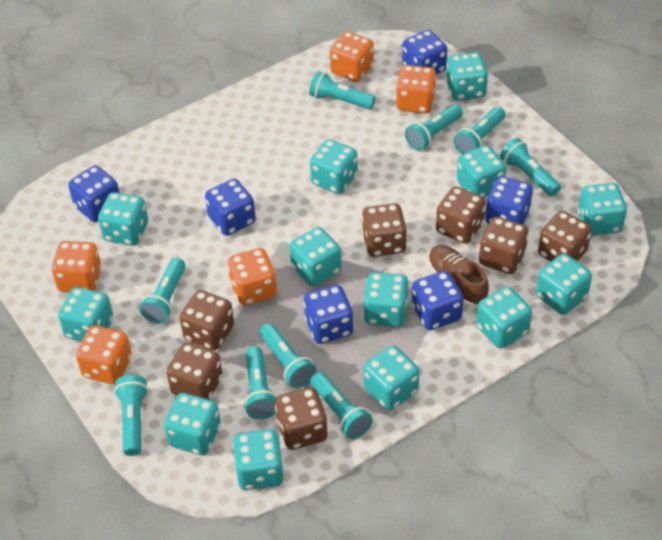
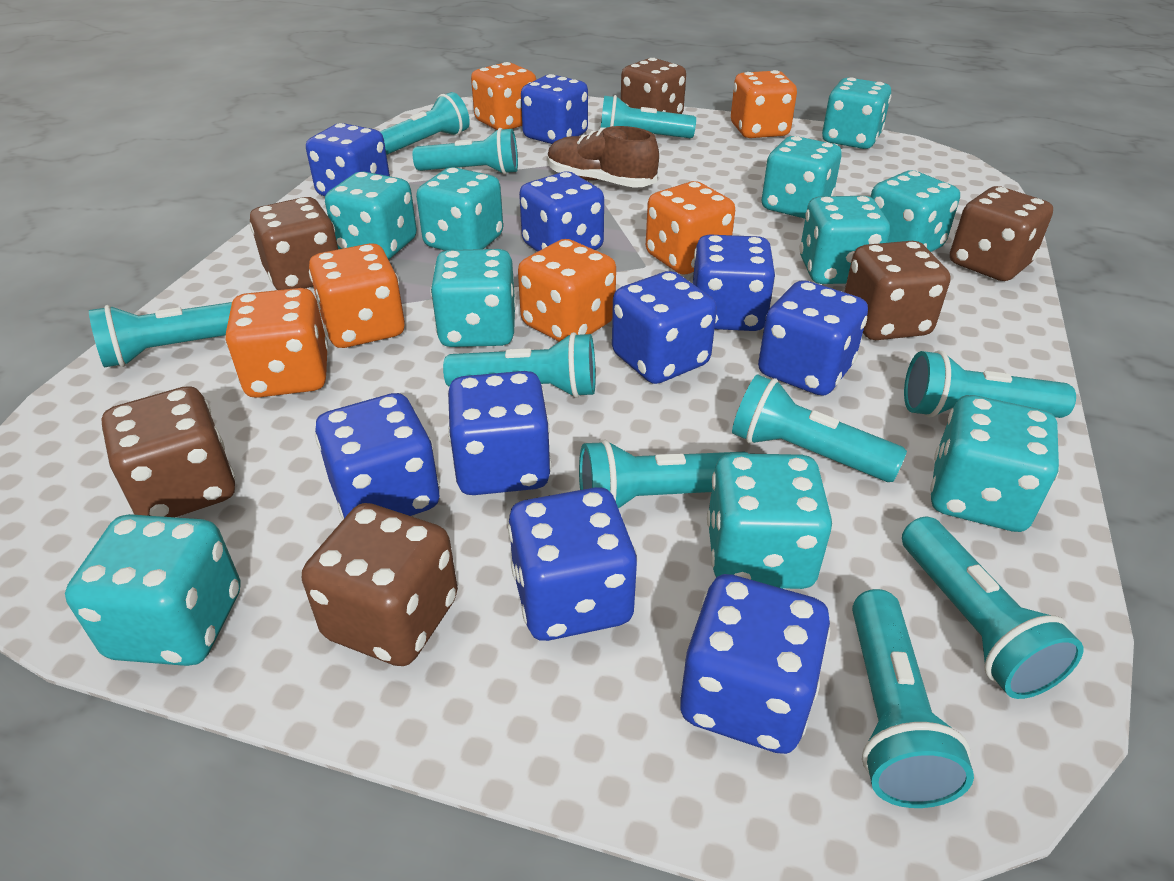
blue dice: [68,165,120,222] [205,179,256,236] [303,285,353,344] [402,30,447,75] [412,271,464,330] [485,176,533,225] = 6 -> [306,123,390,196] [315,393,439,519] [448,371,551,495] [508,487,638,641] [519,172,604,252] [521,74,588,144] [612,271,717,384] [680,574,831,754] [693,234,776,331] [758,280,868,396] = 10
brown dice: [167,342,223,399] [180,290,234,350] [275,387,327,450] [362,203,407,257] [436,186,486,244] [479,217,529,274] [538,211,592,262] = 7 -> [101,386,235,517] [250,197,338,290] [302,503,458,666] [621,58,686,114] [844,241,950,340] [950,186,1053,281] = 6
orange dice: [51,241,102,292] [76,325,132,384] [227,248,277,306] [330,31,374,82] [396,65,436,114] = 5 -> [225,288,329,398] [309,243,405,348] [471,62,536,130] [518,239,616,342] [646,181,735,274] [731,70,797,138] = 6
turquoise dice: [58,287,114,342] [98,192,148,246] [164,393,221,455] [233,429,283,490] [290,227,342,287] [310,139,358,194] [363,272,409,327] [364,345,419,410] [446,52,488,101] [457,145,506,198] [476,286,532,348] [536,254,592,315] [578,183,627,236] = 13 -> [65,514,240,666] [325,171,417,260] [416,167,503,251] [430,249,516,347] [707,453,833,589] [762,136,842,219] [799,196,890,284] [822,77,891,149] [870,170,960,252] [930,395,1060,532] = 10
turquoise flashlight: [114,375,148,456] [140,258,186,323] [244,346,277,419] [259,323,316,388] [309,71,375,110] [310,372,373,439] [405,104,463,151] [454,107,506,154] [500,138,561,196] = 9 -> [89,302,232,368] [380,92,470,155] [413,128,518,175] [443,332,596,398] [579,439,749,509] [601,95,696,138] [732,374,907,482] [852,589,974,808] [902,516,1084,699] [904,351,1076,418] = 10

